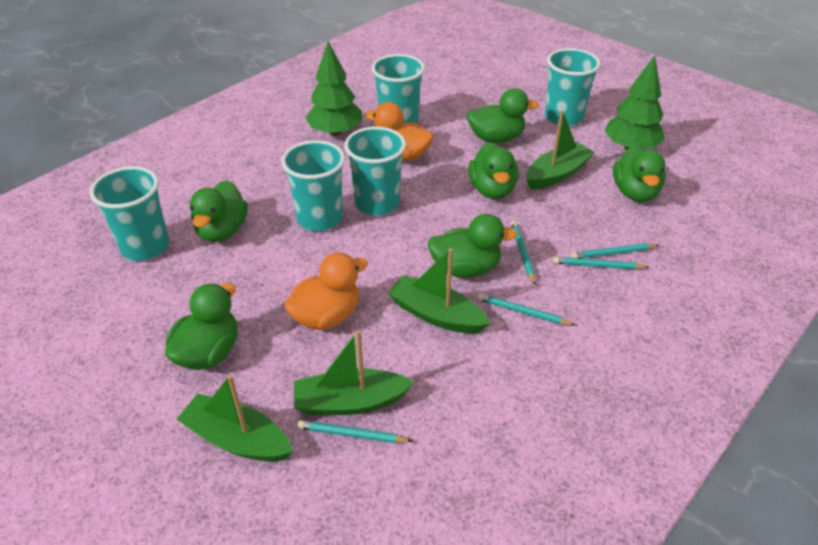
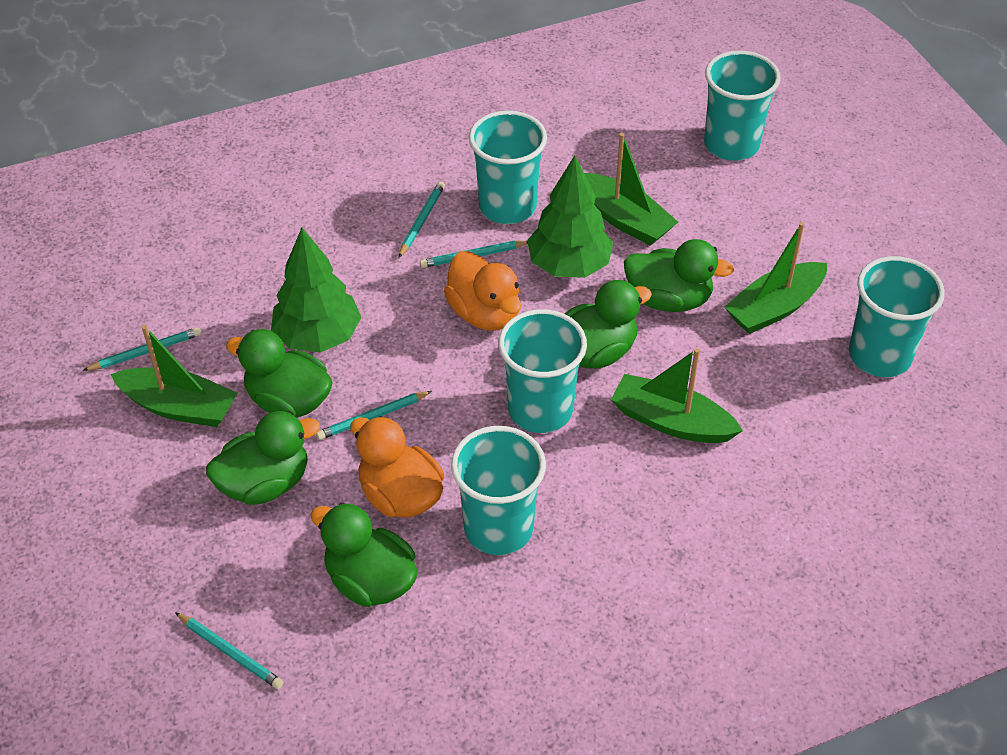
green duck: [165,283,237,370] [190,180,248,242] [427,214,518,278] [467,88,539,143] [468,142,519,199] [613,145,666,202] = 6 -> [206,411,320,505] [226,329,333,418] [311,502,417,607] [565,280,652,369] [624,239,734,312] = 5

